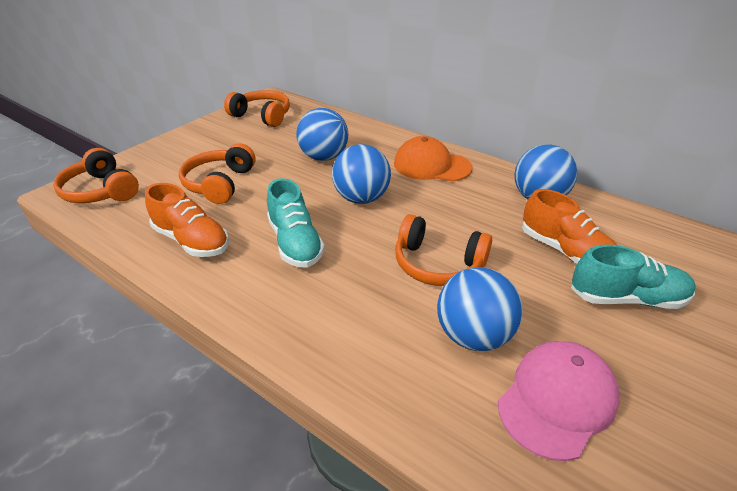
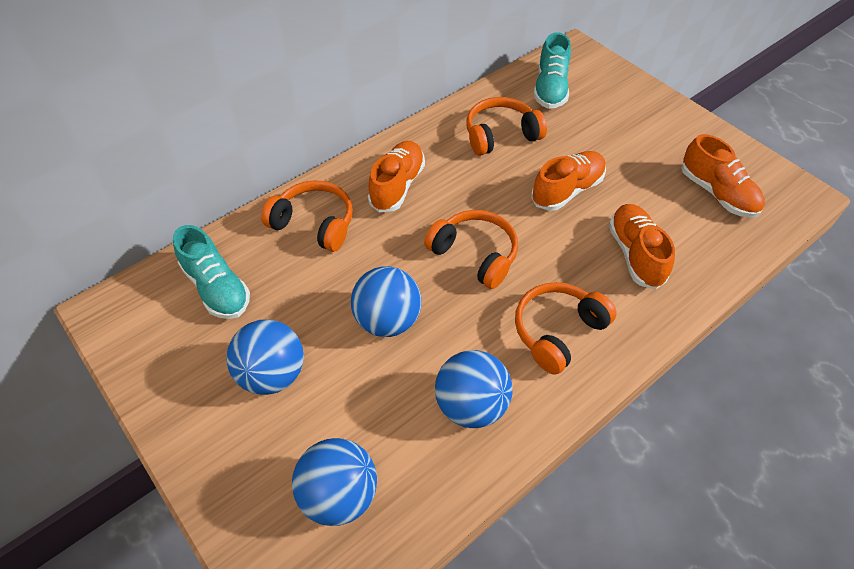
orange cap: [394,136,472,182] = 1 -> none = 0
orange shoe: [145,183,229,257] [522,189,617,264] = 2 -> [368,141,425,212] [531,151,606,211] [609,204,675,289] [681,134,765,218] = 4
pink cap: [498,341,620,461] = 1 -> none = 0

